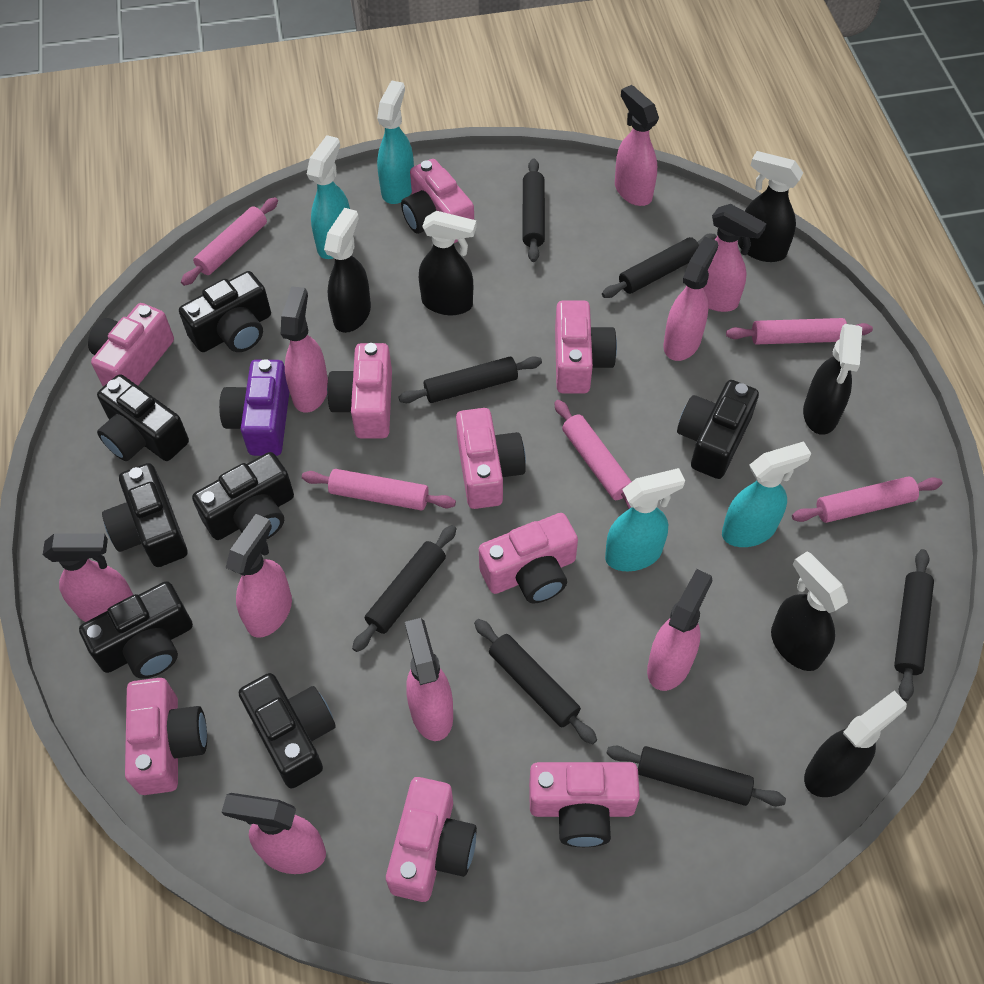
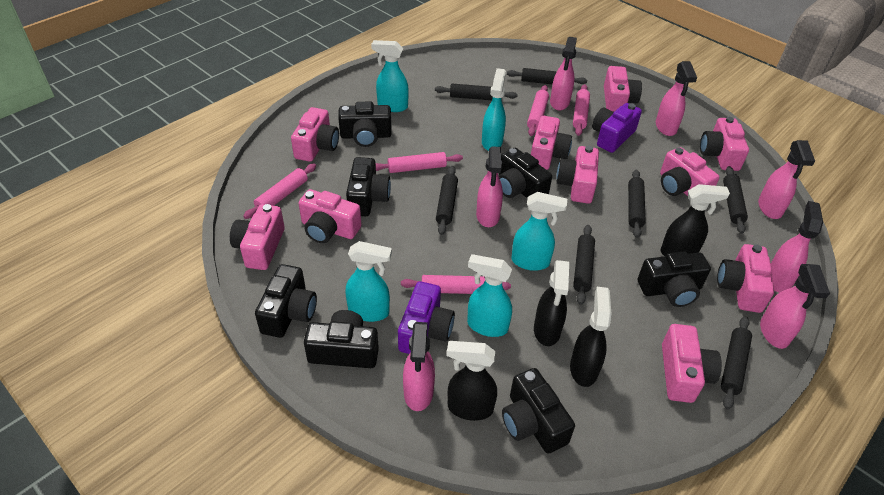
black spray bottle: [324,208,371,333] [419,211,476,315] [738,151,803,262] [771,551,848,671] [803,324,862,435] [804,691,907,797] = 6 -> [447,341,497,421] [534,260,569,346] [570,287,611,387] [660,184,730,256] = 4
pink camera: [88,303,174,387] [125,678,207,795] [327,343,392,439] [386,777,477,902] [401,159,474,243] [456,408,526,509] [479,513,578,603] [529,762,640,847] [555,301,617,394] = 9 -> [230,204,285,270] [291,107,339,162] [299,189,362,243] [531,116,572,170] [556,146,599,204] [604,66,642,112] [660,147,719,196] [662,324,722,403] [700,117,749,171] [717,244,774,313] = 10
pink spray bottle: [43,533,133,622] [222,793,326,874] [226,514,292,638] [281,286,328,413] [405,618,453,741] [615,85,659,206] [647,569,713,691] [663,237,718,361] [703,204,767,312] = 9 -> [403,322,435,411] [476,146,503,227] [550,37,577,110] [656,61,697,136] [758,140,815,219] [760,264,830,349] [771,201,823,293] = 7
purple camera: [219,359,289,456] = 1 -> [398,281,455,354] [592,103,642,153] = 2
turquoise spray bottle: [307,135,350,259] [377,80,414,204] [605,468,685,571] [722,441,811,547] = 4 -> [345,241,392,322] [371,40,409,112] [467,254,512,337] [482,68,506,151] [511,192,567,271] = 5

